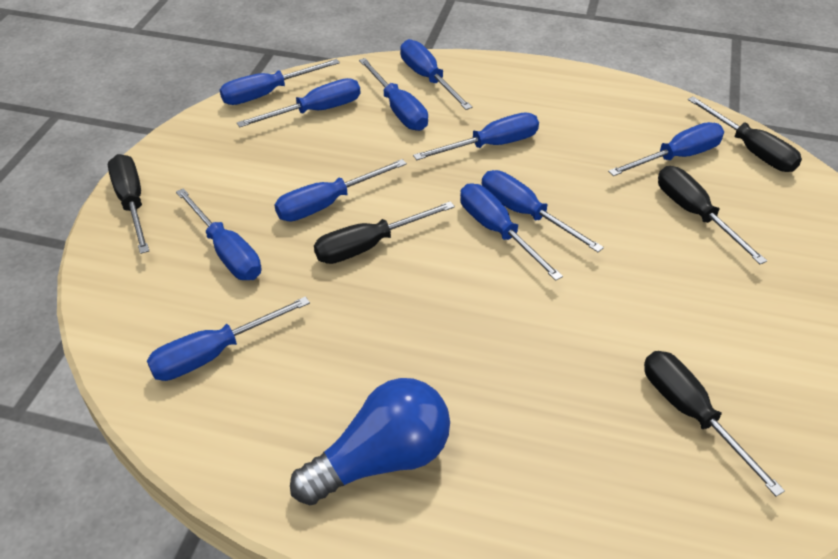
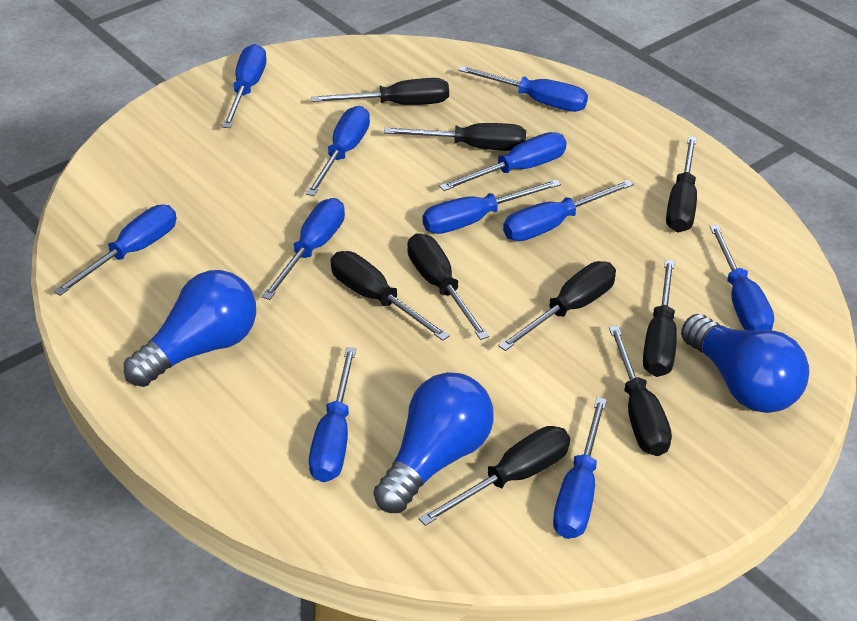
black screwdriver: [108,154,149,254] [314,201,455,264] [644,351,785,496] [658,166,767,264] [688,96,802,172] = 5 -> [311,78,449,105] [330,251,450,341] [384,123,526,151] [407,233,489,340] [418,426,570,526] [498,261,616,351] [609,326,672,456] [643,259,677,377] [666,136,697,232] = 9
blue light bulb: [290,378,450,505] = 1 -> [124,270,256,387] [374,372,494,513] [681,314,809,413] = 3

